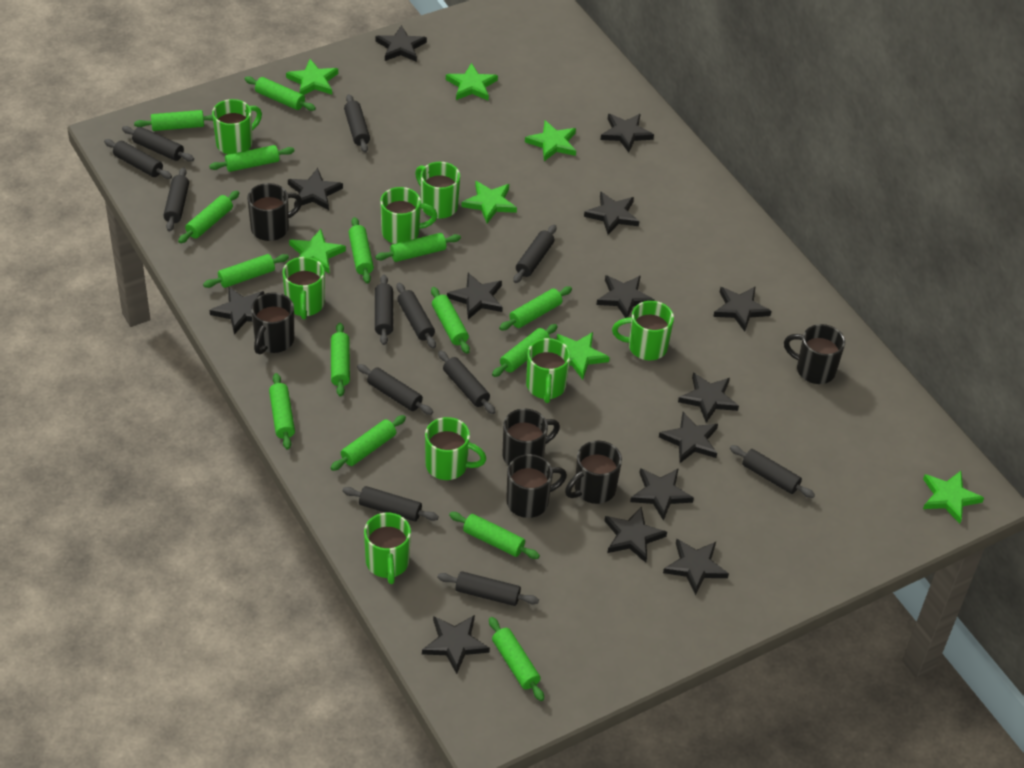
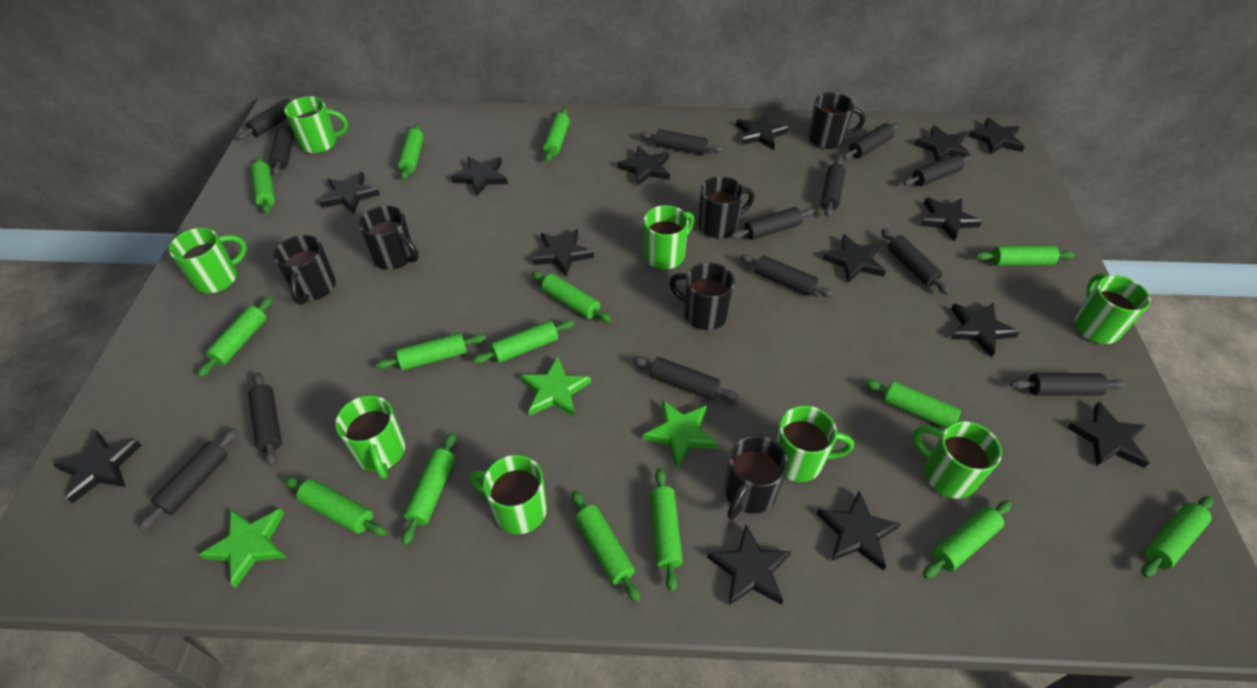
black rolling pin: [104,139,172,179] [122,126,194,162] [164,167,189,231] [343,486,439,521] [344,94,370,153] [357,364,433,415] [375,275,393,345] [397,283,436,349] [437,571,539,606] [438,350,495,414] [513,225,556,283] [730,445,815,498] = 12 -> [138,428,238,531] [237,96,304,140] [248,373,282,466] [269,121,295,176] [633,357,739,401] [640,129,723,155] [731,207,815,240] [740,254,834,297] [821,158,846,217] [843,123,900,160] [881,229,950,295] [903,154,972,186] [1010,373,1126,396] = 13
green star: [286,59,338,95] [289,229,346,274] [446,63,498,101] [461,181,517,223] [525,120,576,161] [557,332,610,380] [923,471,984,524] = 7 -> [199,509,286,588] [520,356,591,417] [643,400,718,467] = 3

